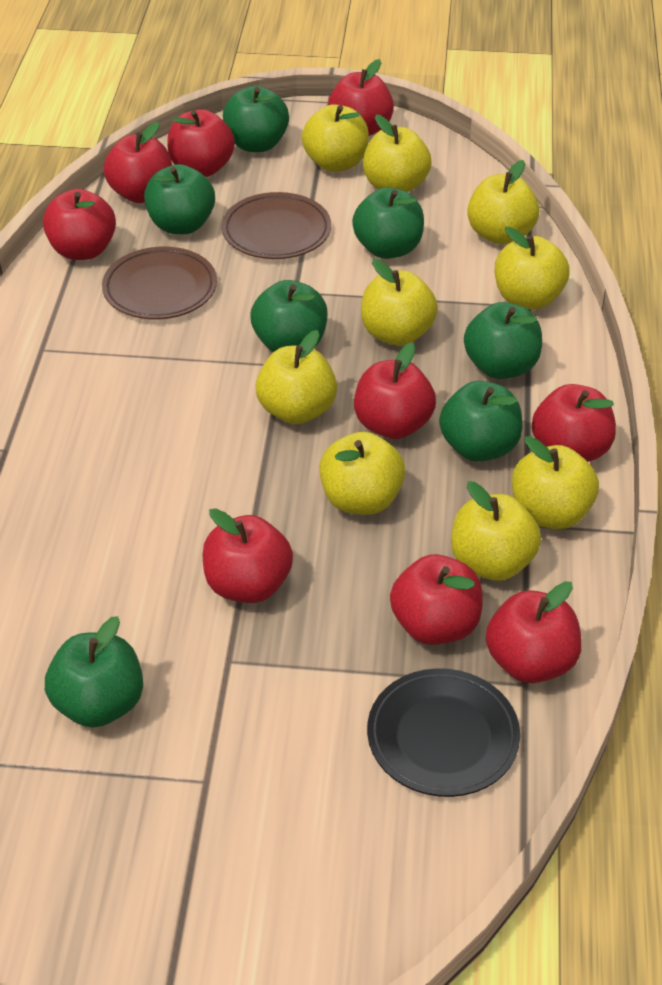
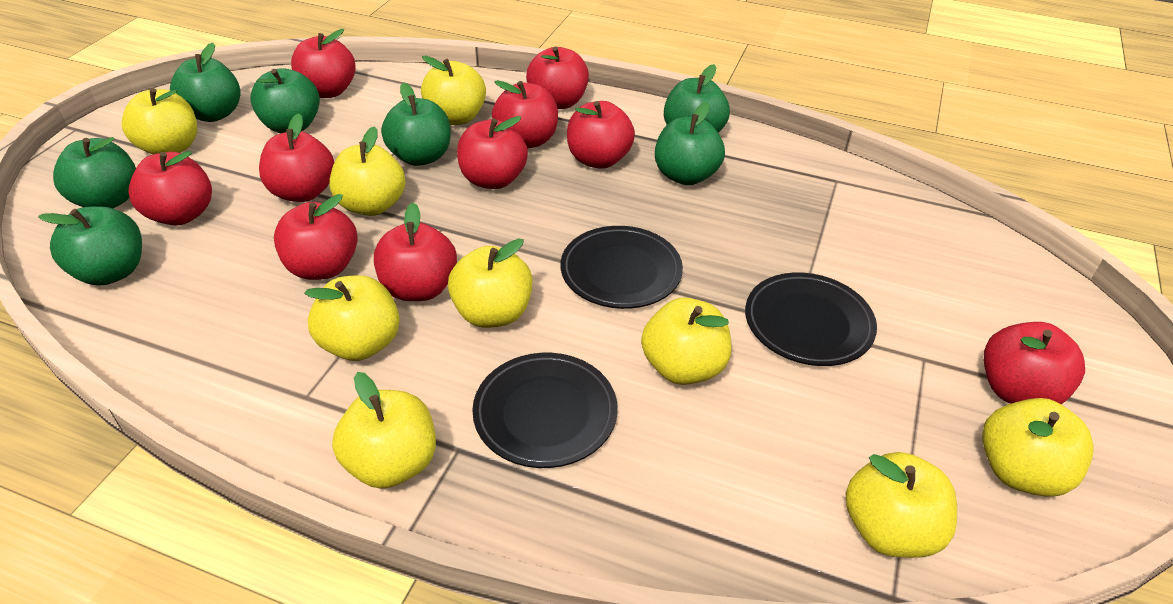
black plate: [367,668,520,797] = 1 -> [472,353,618,468] [561,226,683,309] [745,273,877,366] = 3
brown plate: [102,247,217,319] [222,192,331,259] = 2 -> none = 0
red apple: [43,189,116,260] [103,122,172,203] [167,109,235,177] [203,508,293,603] [328,59,394,136] [354,343,436,439] [390,554,483,645] [486,581,582,683] [532,384,616,462] = 9 -> [128,151,212,226] [259,113,334,202] [274,194,358,280] [291,29,356,98] [374,203,457,301] [457,116,528,189] [492,80,558,149] [526,46,589,109] [567,101,635,169] [984,322,1085,404] = 10

